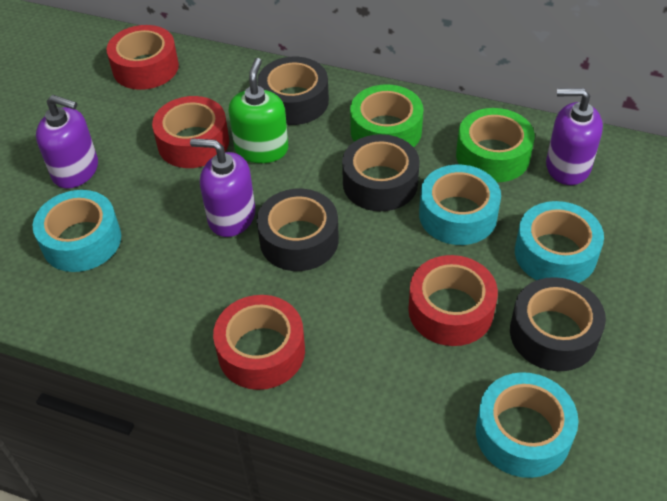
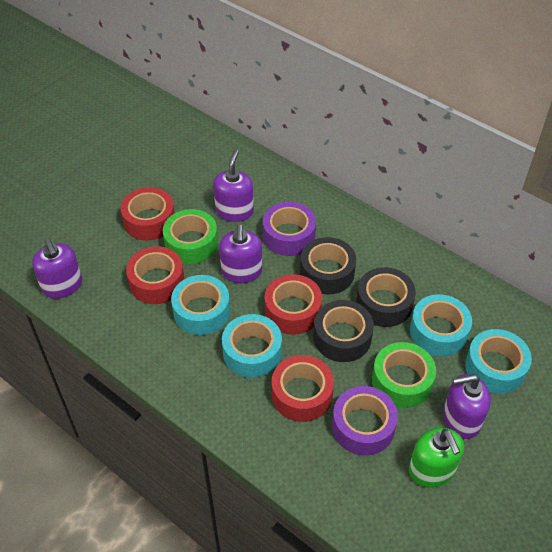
black tape: [257,57,329,125] [257,189,339,271] [342,134,420,211] [510,277,606,371] = 4 -> [300,237,356,294] [313,300,374,362] [356,267,416,327] = 3
purple soap dispenser: [36,95,98,189] [190,138,256,237] [546,88,603,185] = 3 -> [32,238,82,298] [213,150,254,222] [219,224,262,283] [443,374,491,439] = 4
purple tape: none = 0 -> [263,202,316,256] [332,386,398,456] = 2

